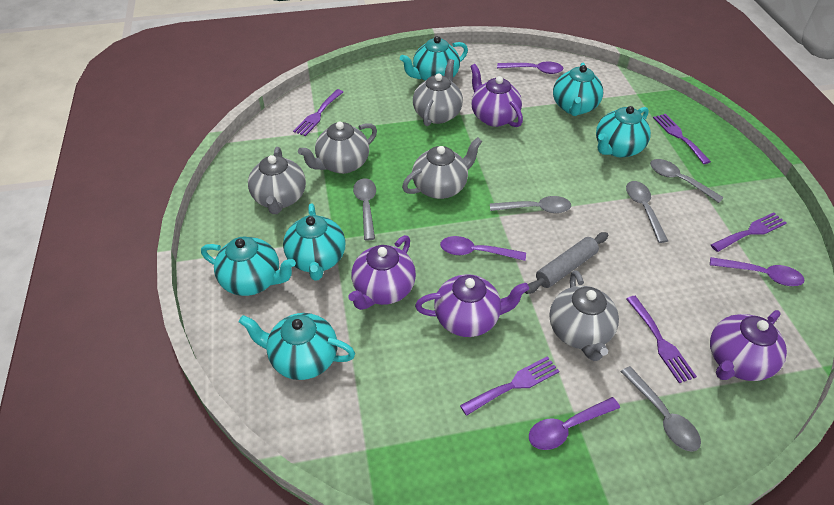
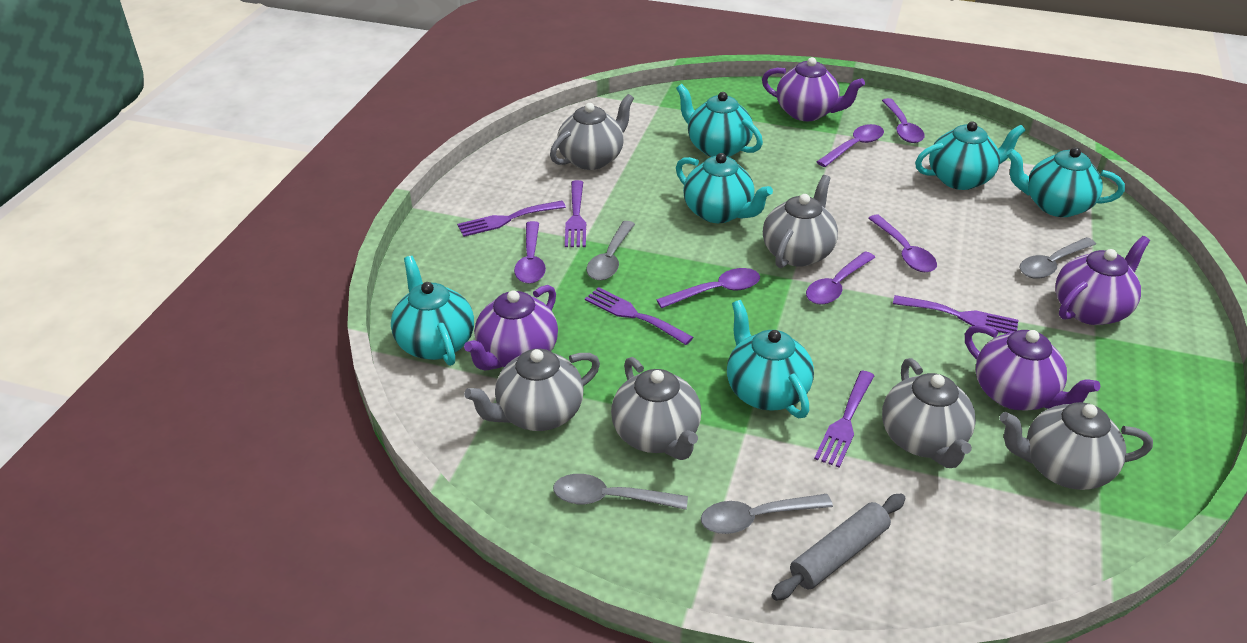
grey spoon: [353,178,376,240] [490,196,571,213] [621,366,701,452] [626,181,668,243] [650,159,724,203] = 5 -> [553,474,688,510] [587,221,635,280] [701,494,833,534] [1020,237,1096,279] = 4
grey teapot: [248,147,306,214] [298,121,377,174] [402,137,482,199] [413,59,463,126] [549,270,619,361] = 5 -> [464,349,600,431] [550,94,634,170] [611,357,701,460] [763,175,838,268] [882,358,976,468] [1000,402,1153,490] = 6
purple spoon: [440,236,526,261] [497,62,564,74] [529,397,620,450] [710,257,804,286] = 4 -> [514,221,546,284] [656,268,760,308] [806,251,876,305] [817,124,884,167] [868,215,937,272] [882,98,925,143] = 6

